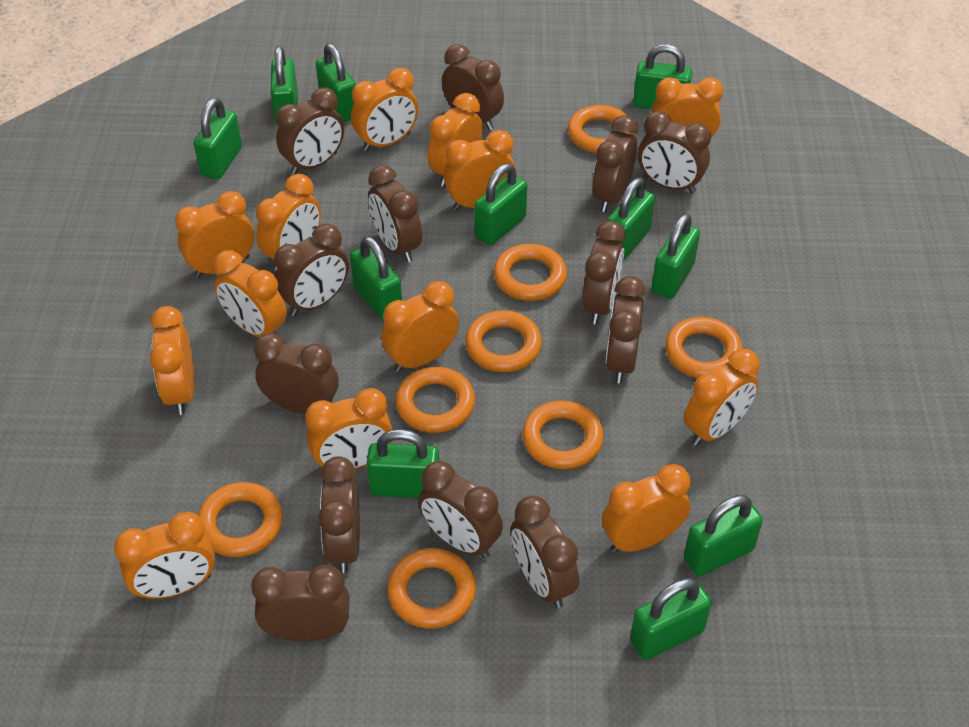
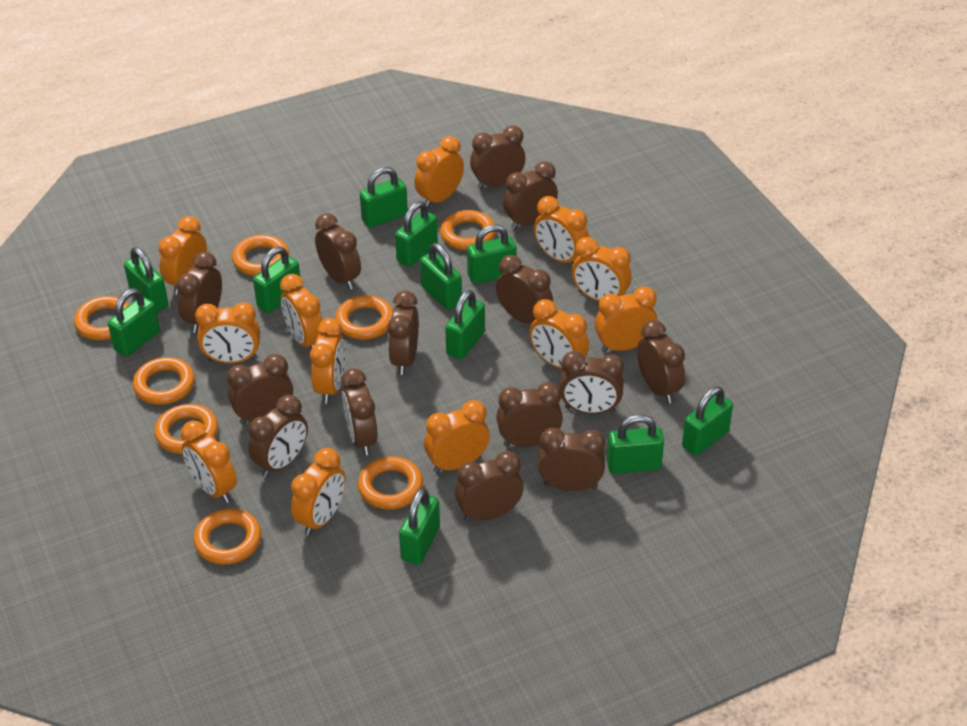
brown clock: [251,565,349,641] [254,333,339,414] [274,224,349,316] [276,88,344,175] [318,456,360,573] [368,165,422,263] [418,461,503,558] [442,44,504,131] [511,496,579,608] [582,221,625,324] [592,115,638,212] [606,276,646,383] [638,111,711,194] = 13 -> [176,251,222,333] [227,354,293,424] [248,395,308,478] [315,213,361,290] [341,368,378,456] [387,291,419,375] [455,451,523,522] [470,125,525,189] [496,255,553,324] [496,382,563,447] [503,161,558,230] [538,428,605,491] [559,351,624,414] [637,320,685,404] = 14
orange clock: [114,512,215,599] [150,306,194,415] [175,191,254,278] [213,250,287,337] [256,174,321,270] [305,388,393,469] [351,68,418,152] [381,281,459,372] [428,93,483,187] [444,130,516,210] [602,464,691,553] [651,77,723,138] [684,349,760,446] = 13 -> [158,216,207,295] [181,421,237,503] [195,302,260,363] [280,274,323,349] [291,448,345,536] [310,318,345,404] [414,136,464,208] [424,400,490,473] [529,299,589,369] [534,196,589,263] [572,237,631,301] [595,286,657,352] = 12

